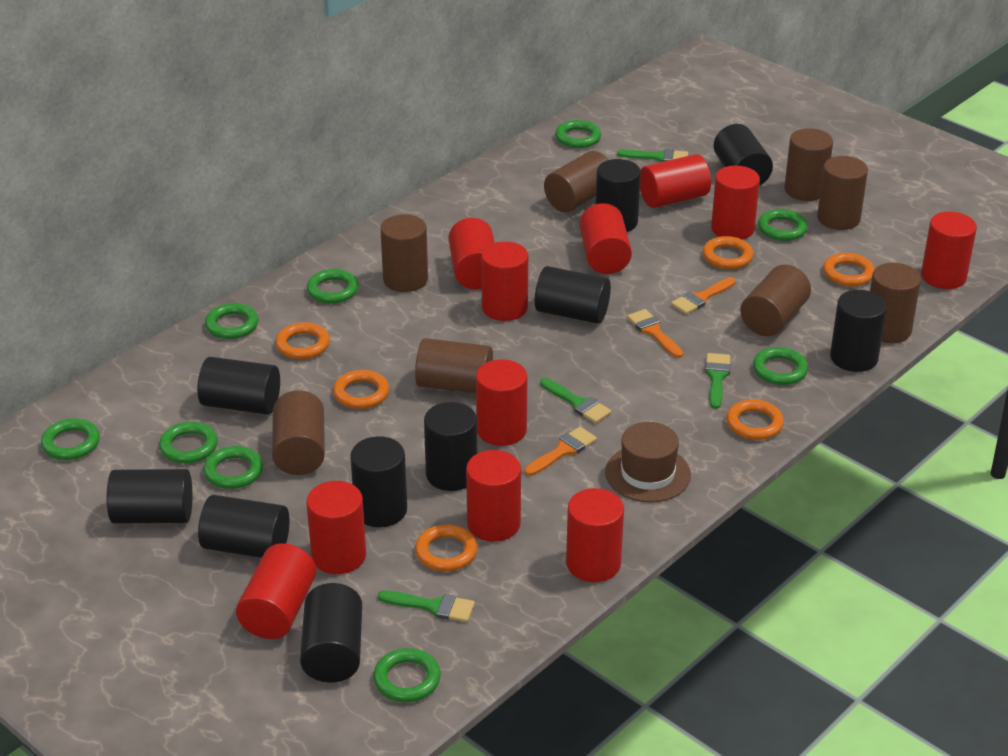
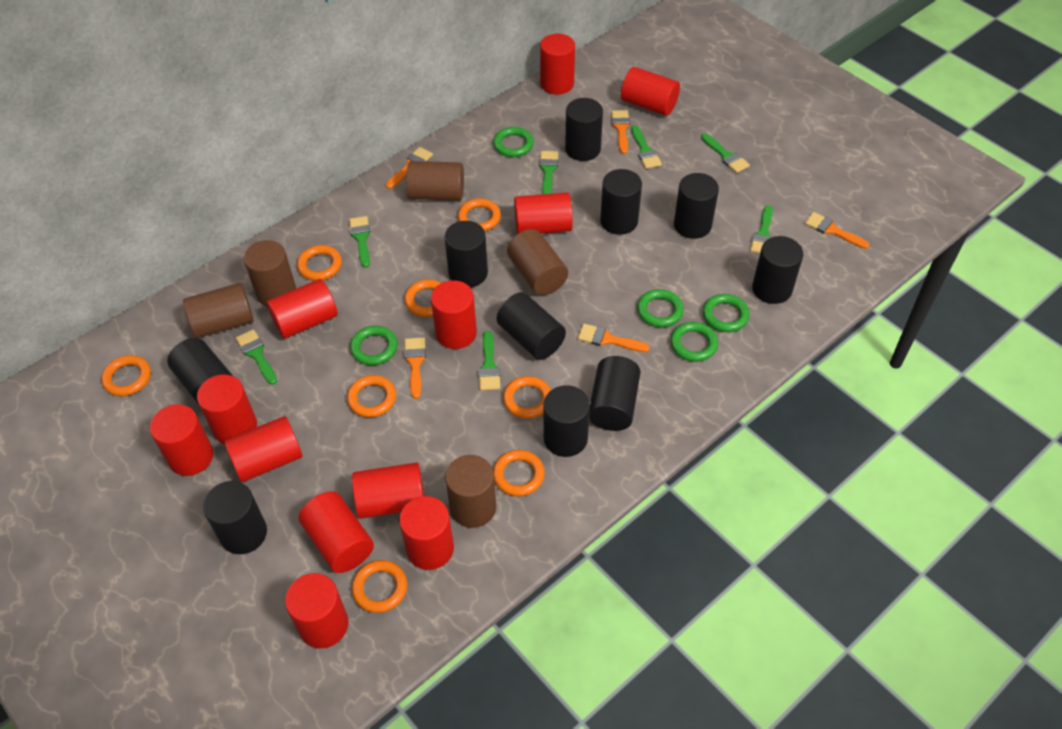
brown cylinder: [272,390,325,475] [380,214,428,292] [415,338,493,394] [544,151,608,212] [740,265,811,336] [784,128,833,201] [817,156,868,230] [870,263,921,343] = 8 -> [183,283,254,338] [244,240,296,307] [406,161,464,201] [445,455,496,528] [507,229,568,295] = 5
brown hat: [605,422,691,503] = 1 -> none = 0
green brush: [378,590,475,622] [540,378,612,423] [617,149,688,162] [705,353,730,409] = 4 -> [236,329,277,385] [349,216,370,268] [478,331,500,391] [539,151,558,194] [631,125,662,169] [701,133,750,173] [750,205,773,254] = 7
green ring: [41,418,100,460] [159,422,218,463] [203,446,263,489] [205,303,259,339] [307,269,359,304] [373,648,441,702] [555,120,601,148] [753,347,808,385] [758,209,808,241] = 9 -> [350,326,398,365] [493,127,534,157] [637,289,684,327] [670,322,718,362] [703,294,750,332] = 5
orange brush: [524,427,597,476] [627,309,683,358] [671,277,736,314] = 3 -> [386,147,433,189] [404,337,426,399] [578,324,650,352] [611,110,630,154] [805,212,870,249] = 5
orange ring: [275,322,330,359] [333,370,389,409] [415,524,477,571] [703,236,753,269] [726,399,784,440] [823,253,875,287] = 6 -> [101,355,151,396] [297,245,342,281] [347,375,396,418] [352,560,407,613] [404,279,441,317] [458,199,501,231] [493,450,545,497] [503,376,551,419] = 8
red cylinder: [236,543,316,639] [306,481,366,574] [449,218,495,290] [466,450,521,542] [476,359,528,446] [481,241,528,321] [566,488,624,582] [579,203,632,274] [640,154,711,208] [711,166,760,240] [921,212,977,289] = 11 -> [150,404,214,476] [197,374,257,444] [224,416,302,482] [267,279,338,339] [285,573,349,648] [299,491,374,573] [352,462,424,519] [399,496,454,570] [431,280,477,349] [514,192,573,234] [540,34,575,95] [621,67,680,116] = 12

